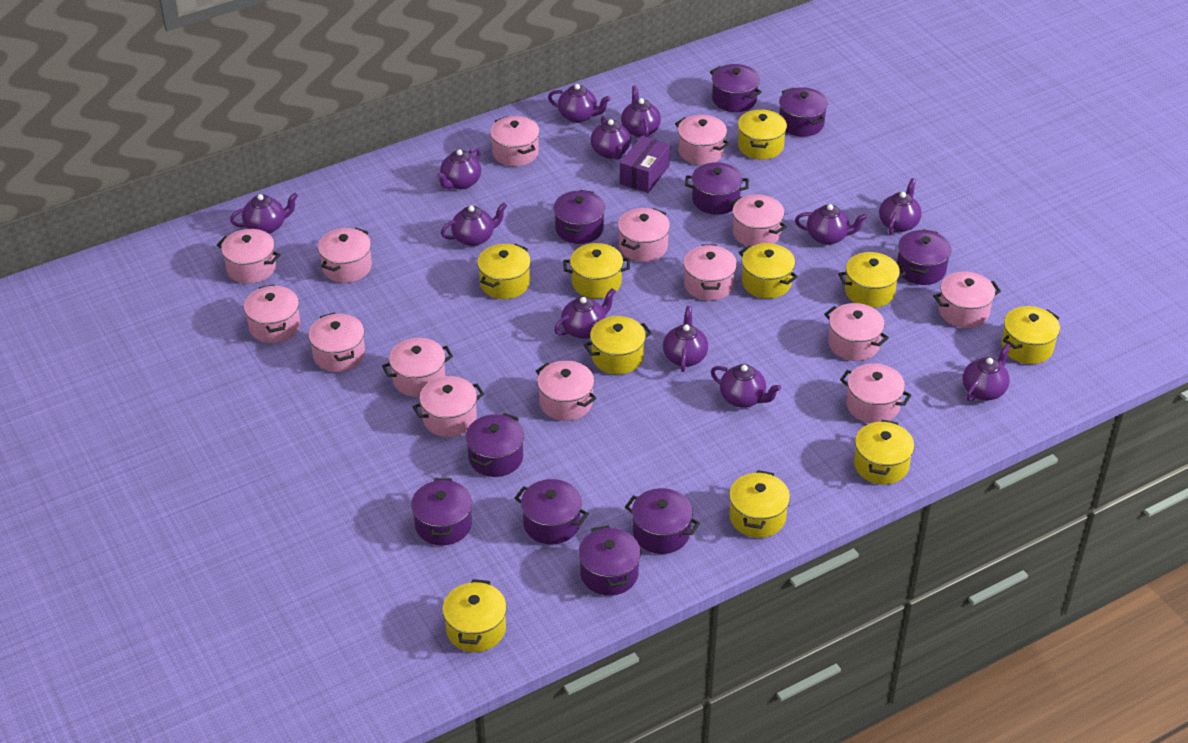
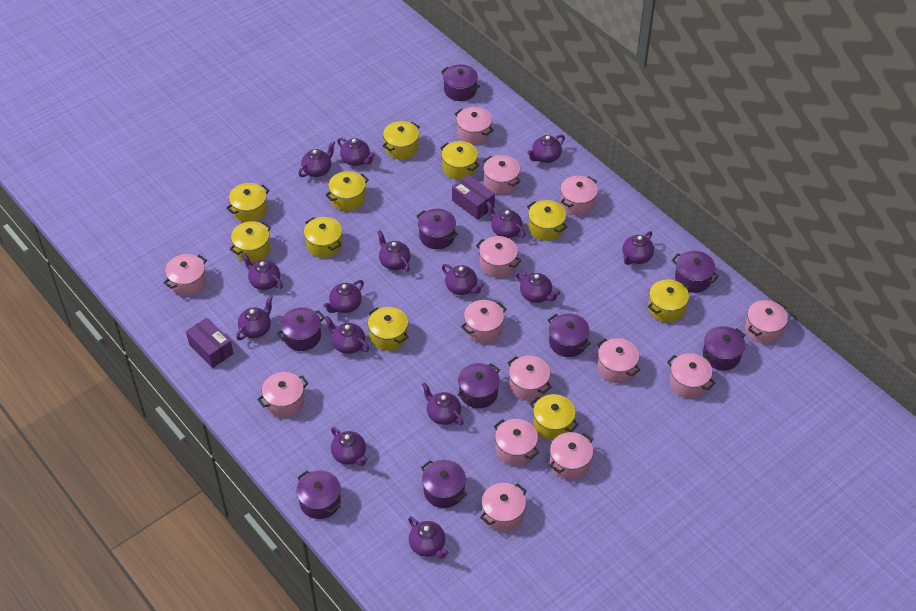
pink pot: [217,229,280,284] [244,285,300,343] [308,312,365,372] [318,227,372,283] [382,338,453,397] [413,376,484,437] [490,116,540,166] [536,361,597,421] [618,208,670,262] [675,115,730,165] [683,245,737,301] [730,194,787,246] [824,303,889,361] [840,363,912,423] [933,271,1001,328] = 15 -> [164,254,207,296] [258,372,309,418] [455,107,494,145] [461,300,506,343] [476,236,521,278] [480,483,527,532] [483,155,521,194] [494,419,539,466] [508,356,552,401] [550,432,593,480] [560,176,598,216] [597,338,640,383] [667,353,715,398] [745,300,788,344] = 14
purple box: [620,136,670,193] = 1 -> [186,318,233,368] [452,175,495,220] = 2
purple pot: [411,478,472,546] [465,413,524,477] [515,479,589,544] [553,190,605,244] [578,525,641,596] [625,488,700,554] [685,162,749,215] [710,64,762,112] [779,87,828,137] [897,229,952,285] = 10 -> [276,307,325,351] [296,471,341,519] [416,208,458,249] [421,460,467,508] [441,64,480,101] [458,363,500,408] [548,313,591,357] [672,251,719,293] [703,326,745,370] = 9
purple teapot: [230,193,298,234] [437,148,481,189] [441,203,507,246] [548,84,611,123] [554,288,616,339] [591,116,631,160] [621,85,661,137] [663,306,708,372] [711,364,781,408] [795,204,867,245] [879,178,922,234] [963,343,1011,402] = 12 -> [236,296,273,340] [242,253,283,290] [298,141,335,177] [323,280,364,313] [324,316,369,354] [331,427,367,466] [337,138,375,166] [377,230,410,272] [408,516,448,558] [422,382,464,425] [442,264,484,295] [486,201,526,238] [516,272,560,303] [527,135,565,163] [623,231,654,265] = 15

